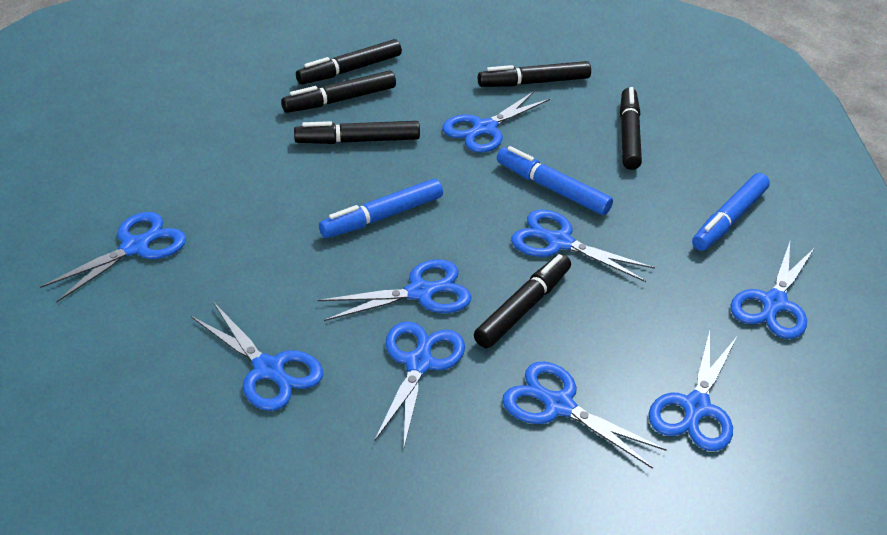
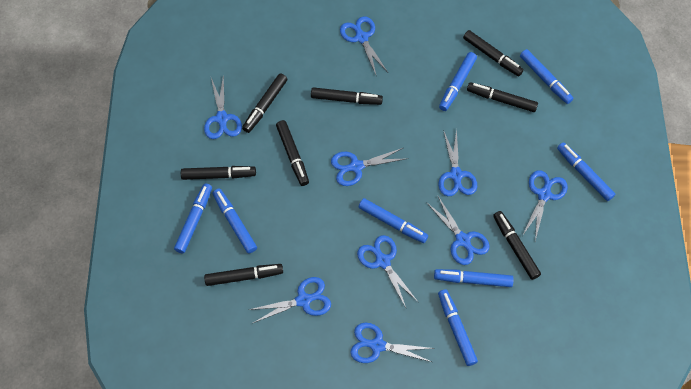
black marker: [281,71,396,113] [294,121,420,144] [296,39,402,85] [474,254,571,348] [478,61,591,87] [620,87,642,170] = 6 -> [181,166,256,180] [204,264,283,286] [242,74,287,133] [276,120,309,186] [311,87,383,105] [463,30,524,76] [467,82,538,112] [493,211,541,280] = 8
blue marker: [319,179,443,238] [497,146,613,215] [692,173,770,251] = 3 -> [174,183,212,253] [213,189,257,254] [359,198,428,243] [434,269,514,287] [438,289,478,366] [439,52,477,111] [520,49,573,104] [557,142,615,201] = 8

